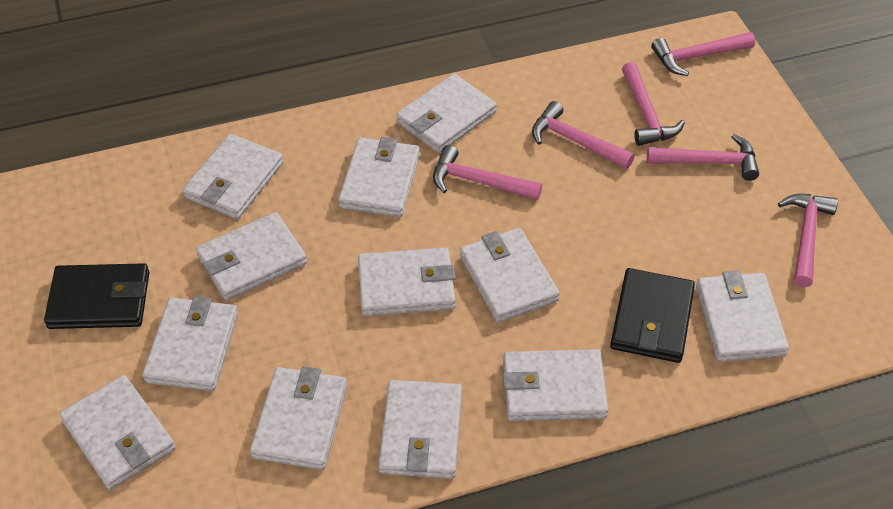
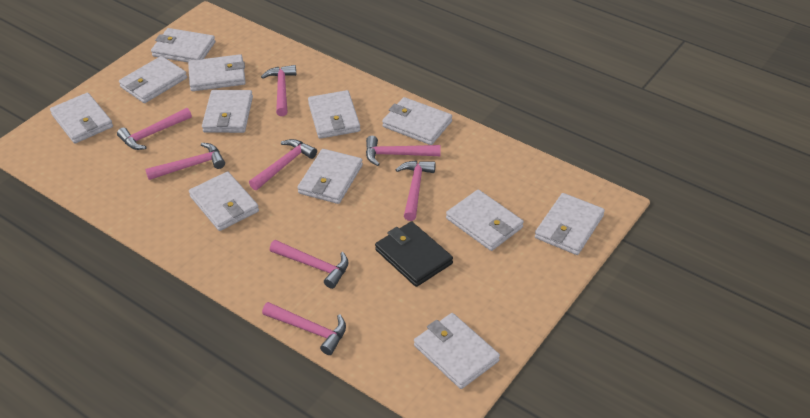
black wallet: [44,263,149,329] [610,268,695,363] = 2 -> [375,221,453,287] = 1
pink hammer: [433,145,542,200] [532,101,635,169] [622,62,685,146] [647,134,759,181] [651,32,755,76] [778,194,838,287] = 6 -> [117,108,192,150] [145,143,225,180] [249,139,317,190] [261,65,296,116] [262,302,346,355] [270,240,349,289] [366,136,441,166] [396,161,436,221] = 8

